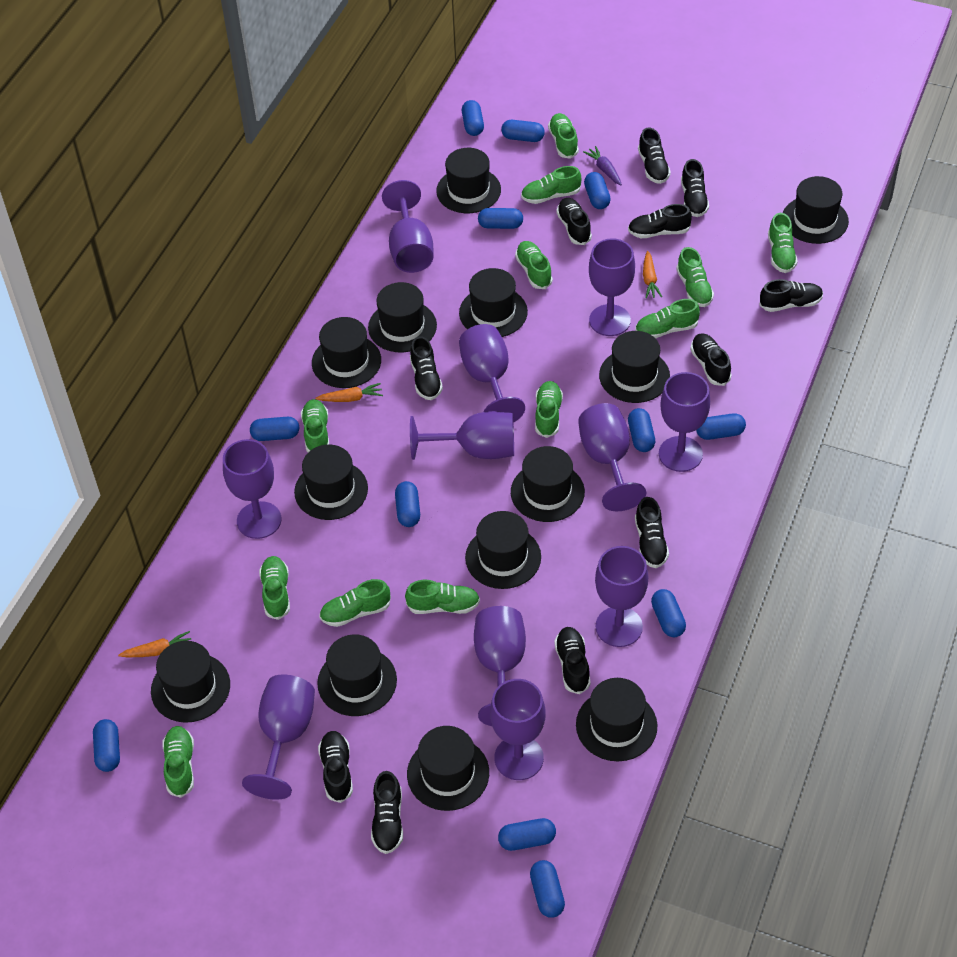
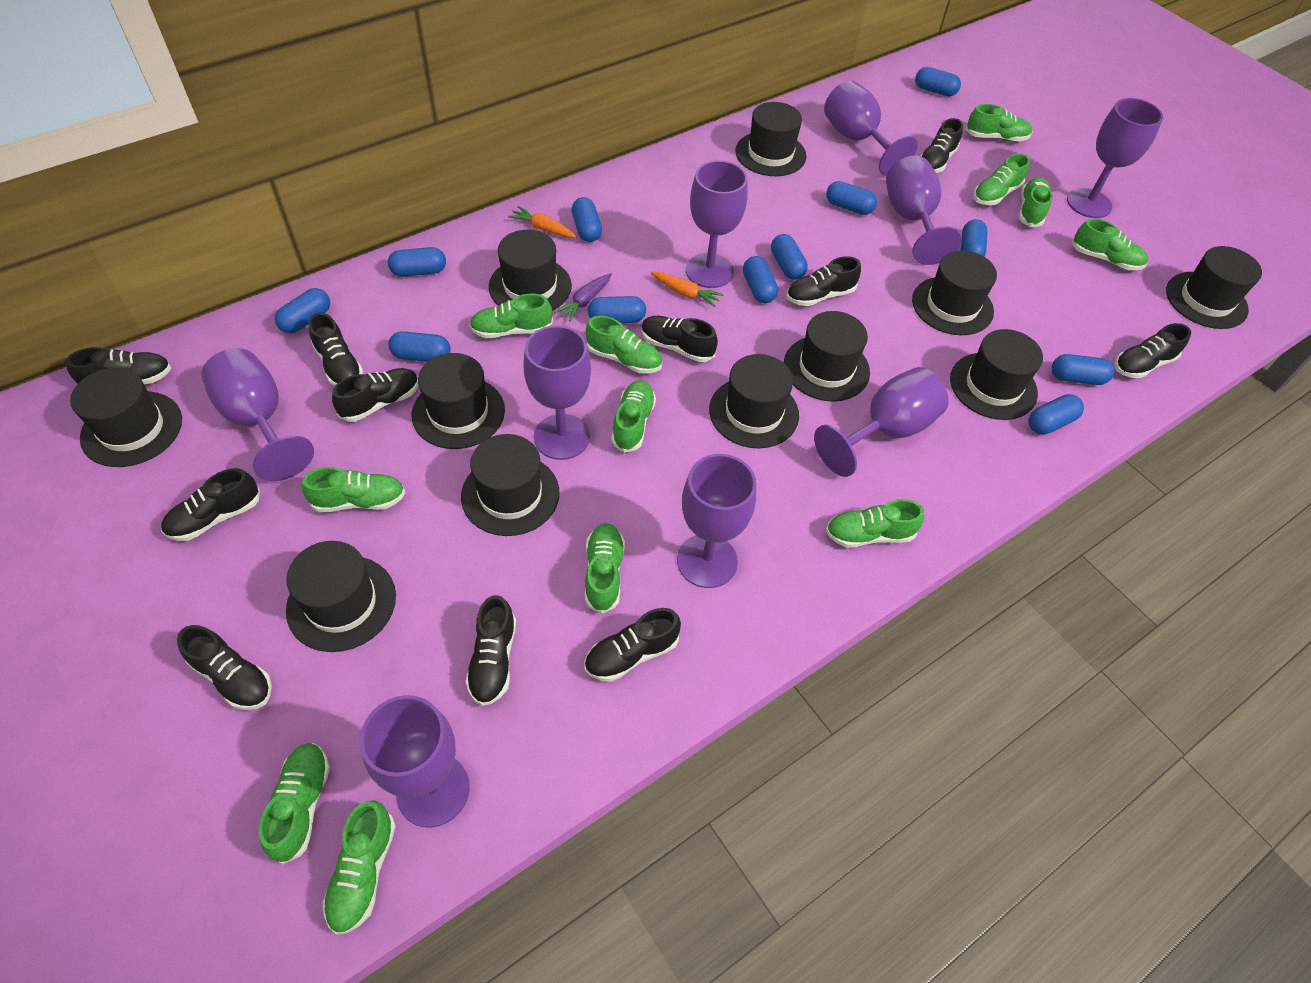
black hat: [151,641,230,723] [294,445,368,520] [312,317,381,388] [317,634,397,716] [368,282,437,352] [407,726,489,811] [436,148,501,213] [459,268,528,337] [465,511,541,589] [511,446,585,522] [576,678,657,761] [599,331,670,403] [783,176,849,244] = 13 -> [70,368,182,467] [286,541,396,652] [412,353,505,449] [461,434,559,536] [489,230,572,311] [709,354,799,448] [735,102,807,176] [784,311,870,402] [912,250,997,335] [950,329,1043,420] [1166,246,1262,329] = 11
orange carrot: [118,631,191,657] [316,383,383,402] [643,251,662,298] = 3 -> [508,206,577,238] [651,272,724,307] = 2
purple goblet: [223,439,282,539] [242,675,315,800] [382,180,434,273] [410,411,514,460] [459,324,525,422] [474,606,526,726] [490,679,546,780] [578,403,647,511] [589,238,635,336] [595,546,648,647] [659,372,710,472] = 11 -> [201,348,314,481] [360,695,470,828] [523,325,591,460] [677,454,756,588] [686,160,748,288] [814,367,949,477] [824,81,918,176] [886,156,961,265] [1067,98,1163,218] = 9

